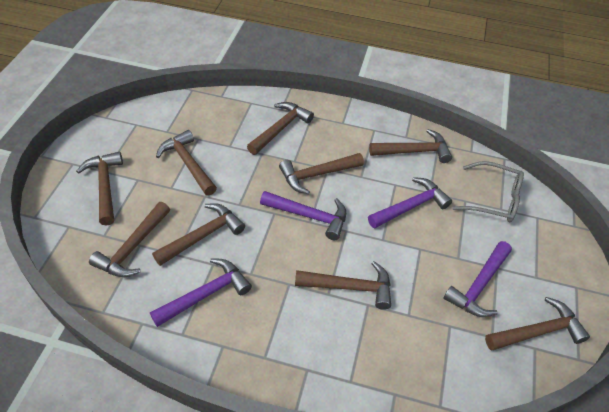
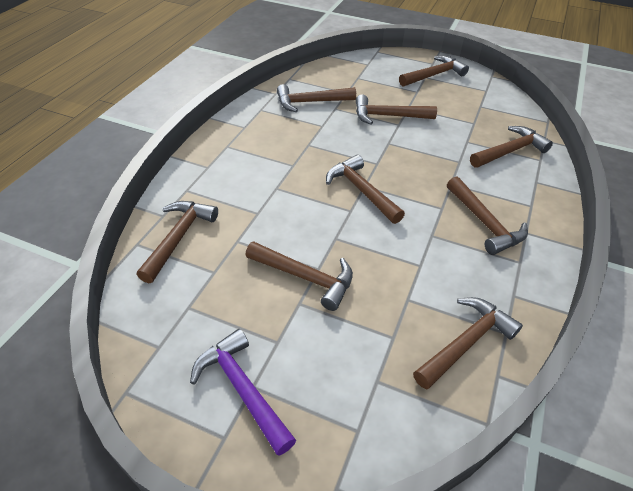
grey glasses: [452,161,524,222] = 1 -> none = 0
purple hammer: [150,259,252,327] [260,191,346,240] [368,177,452,229] [443,241,512,317] = 4 -> [190,329,296,456] = 1

